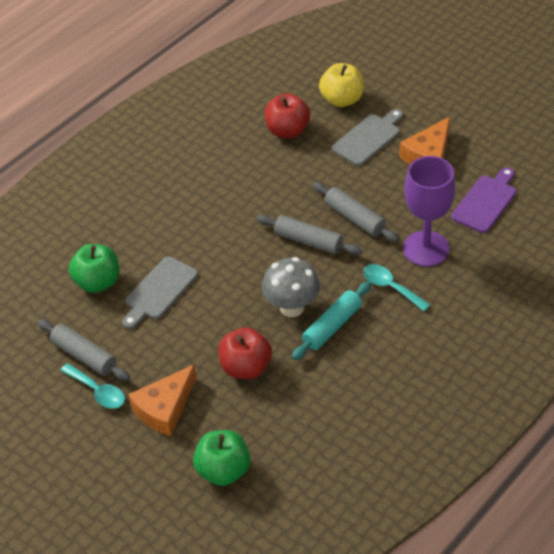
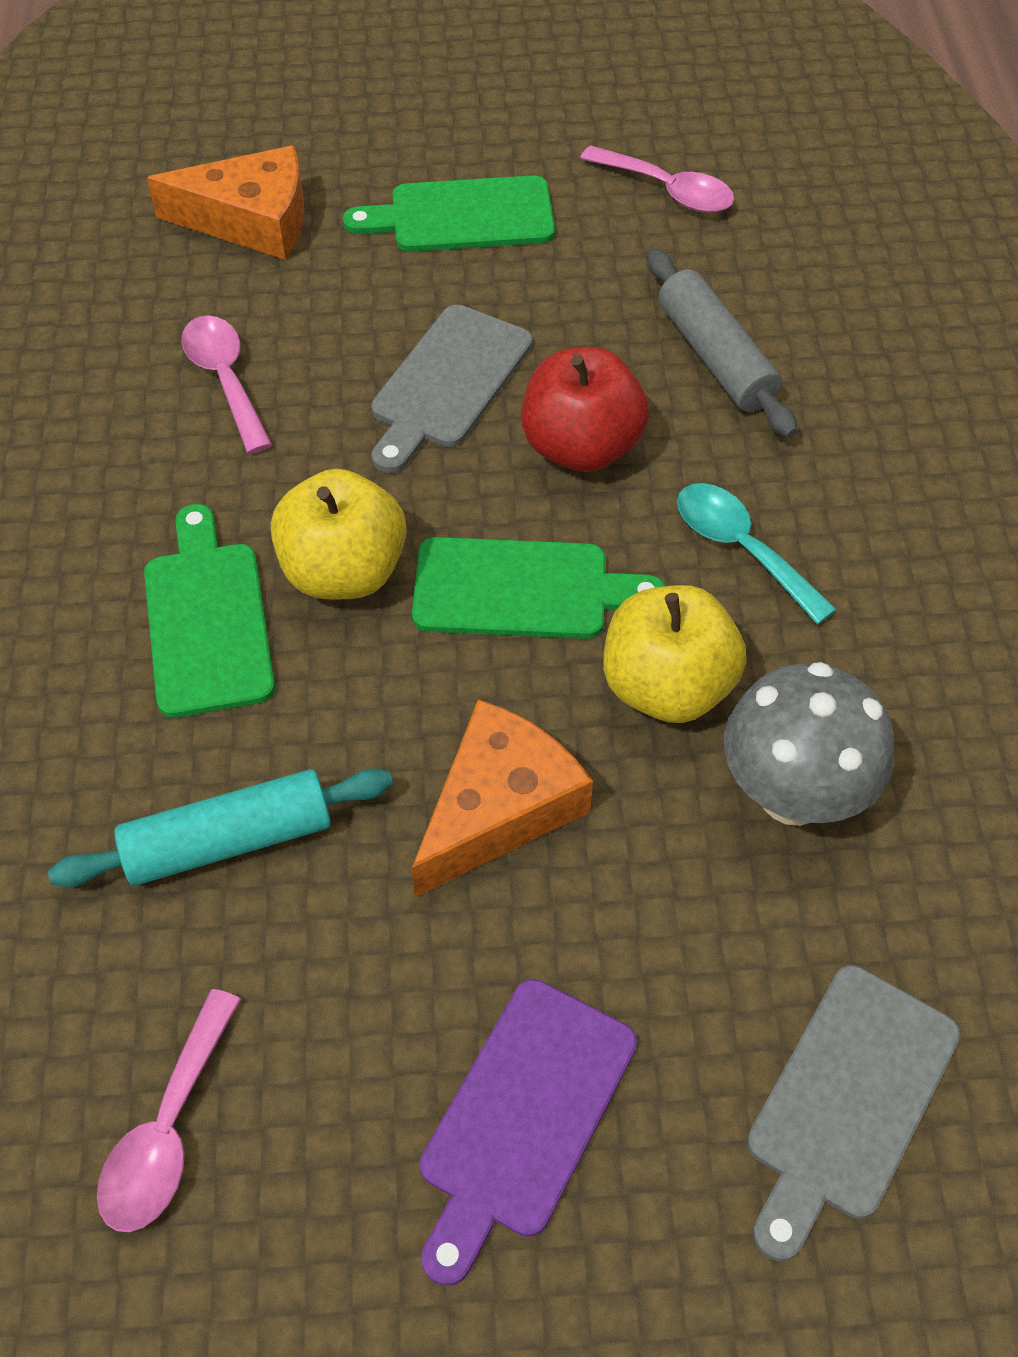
green apple: [69,244,119,293] [193,430,251,486] = 2 -> none = 0
green cutting board: none = 0 -> [144,504,275,718] [343,175,555,252] [412,537,665,639] = 3
grey rolling pin: [37,319,130,381] [256,214,362,255] [313,182,399,242] = 3 -> [647,249,798,438] = 1
pink spoon: none = 0 -> [97,989,241,1232] [181,315,272,454] [580,145,735,213] = 3
purple goblet: [403,156,455,267] = 1 -> none = 0
red apple: [219,327,272,379] [265,93,310,138] = 2 -> [521,347,649,472] = 1
turquoise spoon: [60,363,125,409] [363,264,430,311] = 2 -> [677,483,837,624] = 1
yellow apple: [319,63,364,107] = 1 -> [271,469,406,599] [604,585,746,723] = 2

